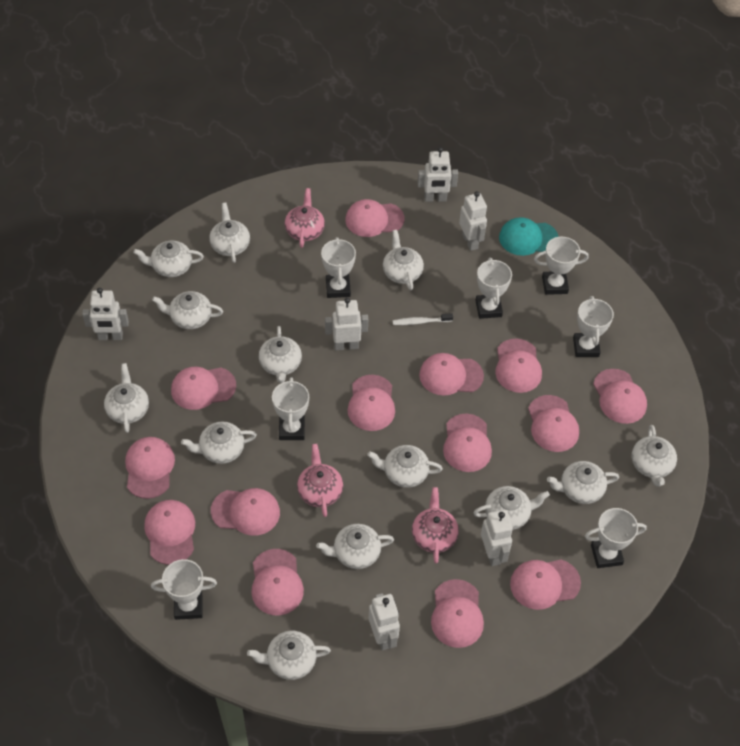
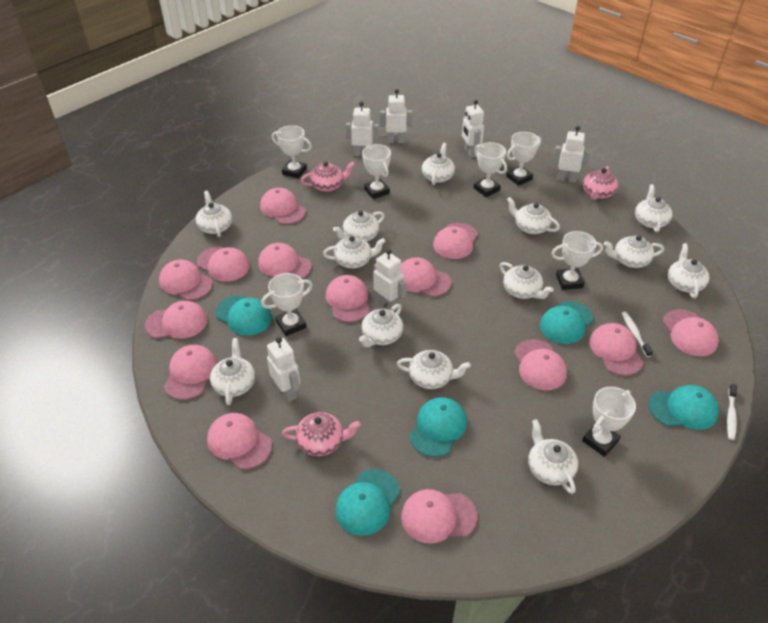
turquoise cap: [499,217,559,256] = 1 -> [216,295,272,336] [335,469,400,536] [410,397,467,457] [540,301,594,344] [648,385,719,430] = 5
white toothbrush: [393,313,453,325] = 1 -> [622,312,653,357] [727,384,737,440] = 2

